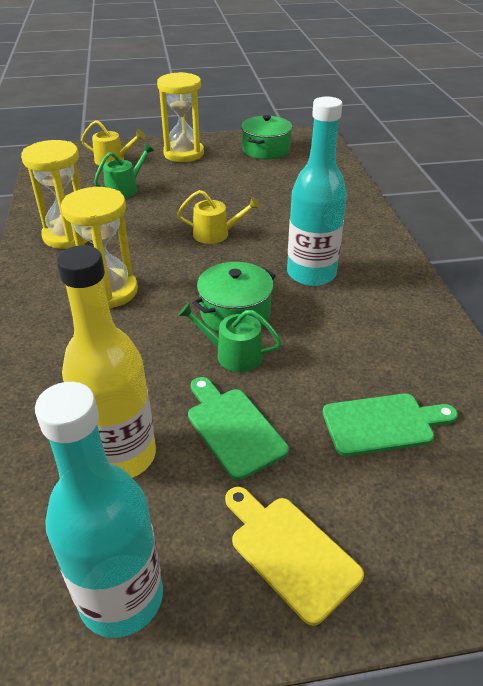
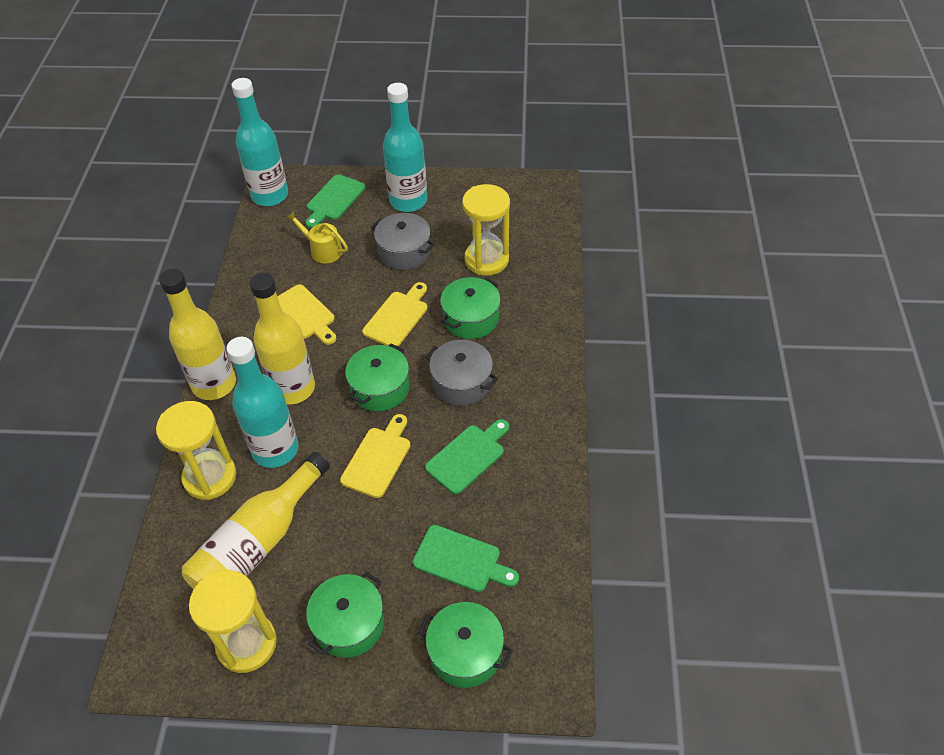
green cutting board: [188,377,289,480] [323,394,458,456] = 2 -> [305,174,365,228] [413,525,519,592] [425,419,509,494] = 3
green pot: [192,262,276,332] [241,115,292,159] = 2 -> [306,572,384,658] [345,344,410,411] [418,602,513,688] [440,277,501,339] = 4
green watering can: [94,144,154,198] [178,303,282,372] = 2 -> none = 0
grey pot: none = 0 -> [371,213,435,270] [425,340,498,406] = 2
turquoise bottle: [35,382,163,638] [287,96,347,286] = 2 -> [227,337,299,468] [231,78,288,206] [383,83,427,212] = 3
yellow bottle: [57,245,156,478] = 1 -> [159,269,236,400] [182,452,330,589] [250,273,315,404] = 3
yellow cutting board: [225,487,364,626] = 1 -> [277,284,336,345] [340,414,410,498] [362,282,427,346] = 3
yellow watering can: [81,120,145,166] [177,190,260,244] = 2 -> [286,211,348,263] = 1

